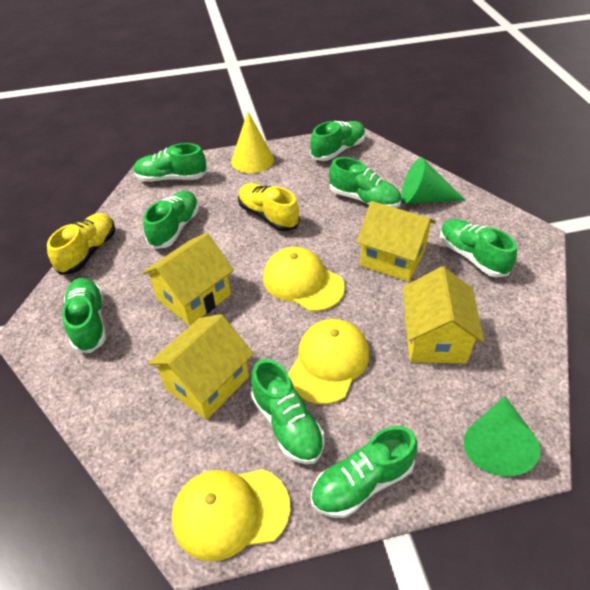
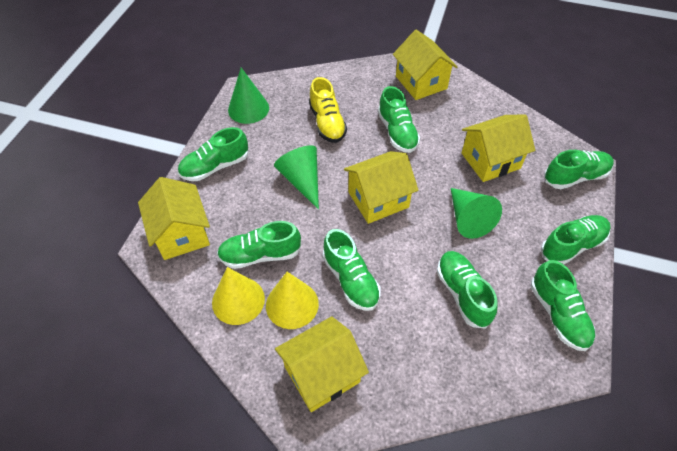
green cone: [401,157,465,204] [464,396,540,476] = 2 -> [228,68,269,124] [274,146,319,209] [451,188,502,239] = 3
yellow cap: [172,469,290,561] [263,247,345,311] [288,319,369,404] = 3 -> none = 0
yellow cone: [231,112,274,173] = 1 -> [212,267,265,325] [266,272,319,329] = 2
yellow house: [142,233,234,326] [148,314,254,420] [357,201,436,282] [402,266,484,363] = 4 -> [138,177,210,260] [275,316,369,412] [344,151,418,224] [393,30,457,100] [462,114,535,182] = 5
yellow shoe: [47,213,115,275] [238,183,300,231] = 2 -> [309,77,347,143] = 1

